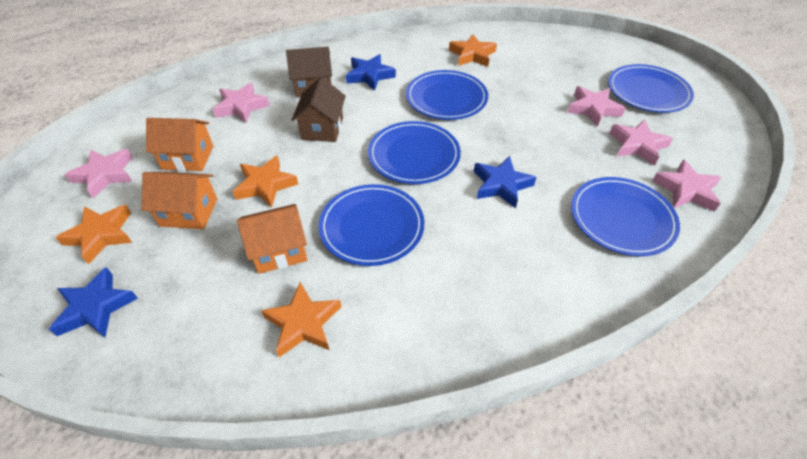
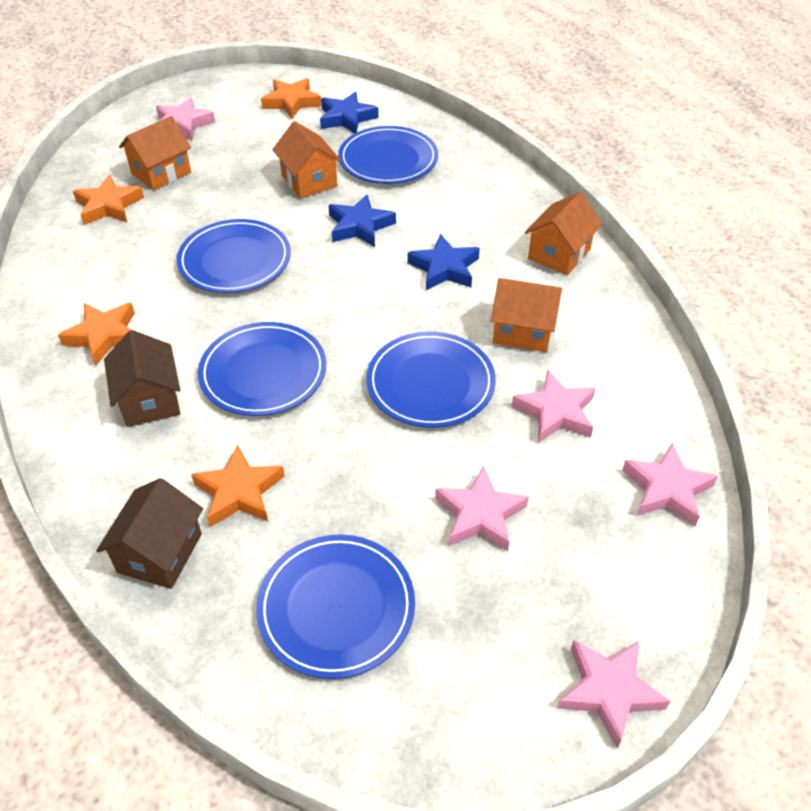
orange house: [142,172,217,229] [146,118,213,171] [237,204,307,274] = 3 -> [119,116,191,190] [272,121,342,198] [491,278,562,352] [525,192,602,275] = 4

